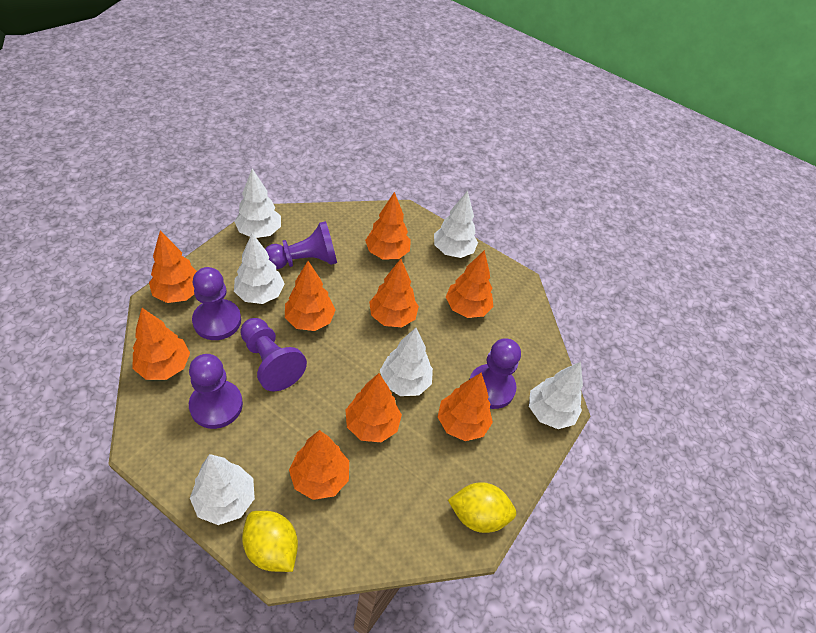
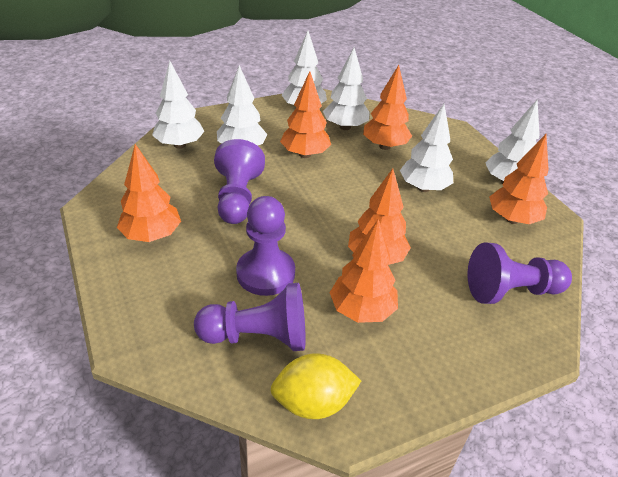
orange tree: [133,308,190,380] [149,231,197,303] [285,261,336,331] [289,430,349,500] [346,373,402,442] [365,192,411,259] [369,259,419,327] [438,372,493,441] [446,250,493,318] = 9 -> [117,144,181,242] [280,71,331,158] [330,219,398,323] [348,168,411,265] [363,65,412,150] [489,134,549,224] = 6
purple pawn: [189,354,243,429] [192,267,241,340] [240,318,307,391] [265,221,337,269] [469,338,521,409] = 5 -> [194,283,306,351] [214,139,265,224] [236,196,295,296] [468,242,572,304] = 4
yellow lemon: [242,511,298,572] [448,482,516,533] = 2 -> [270,353,361,419] = 1

